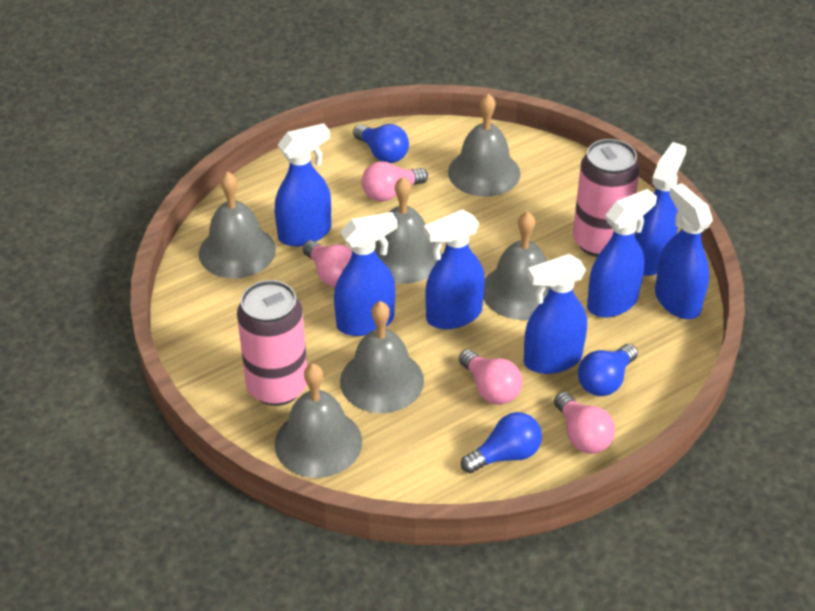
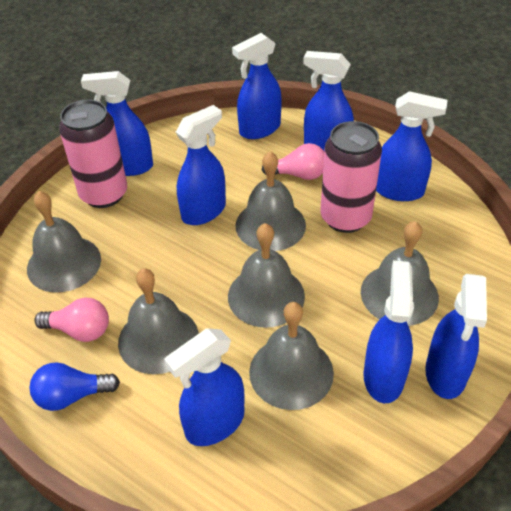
blue light bulb: [353,124,409,163] [461,412,542,473] [578,344,638,396] = 3 -> [29,362,120,411] = 1
blue spray bottle: [275,123,331,246] [334,212,397,336] [424,209,485,329] [524,254,587,374] [587,189,657,317] [634,142,686,276] [655,183,713,319] = 7 -> [81,71,153,176] [164,328,245,446] [176,105,226,225] [232,33,282,139] [303,51,354,151] [363,261,414,403] [376,91,447,201] [425,274,487,399] = 8
pink light bulb: [302,240,352,287] [361,161,428,202] [459,350,522,405] [554,392,615,454] = 4 -> [34,298,109,342] [262,143,324,180] = 2

